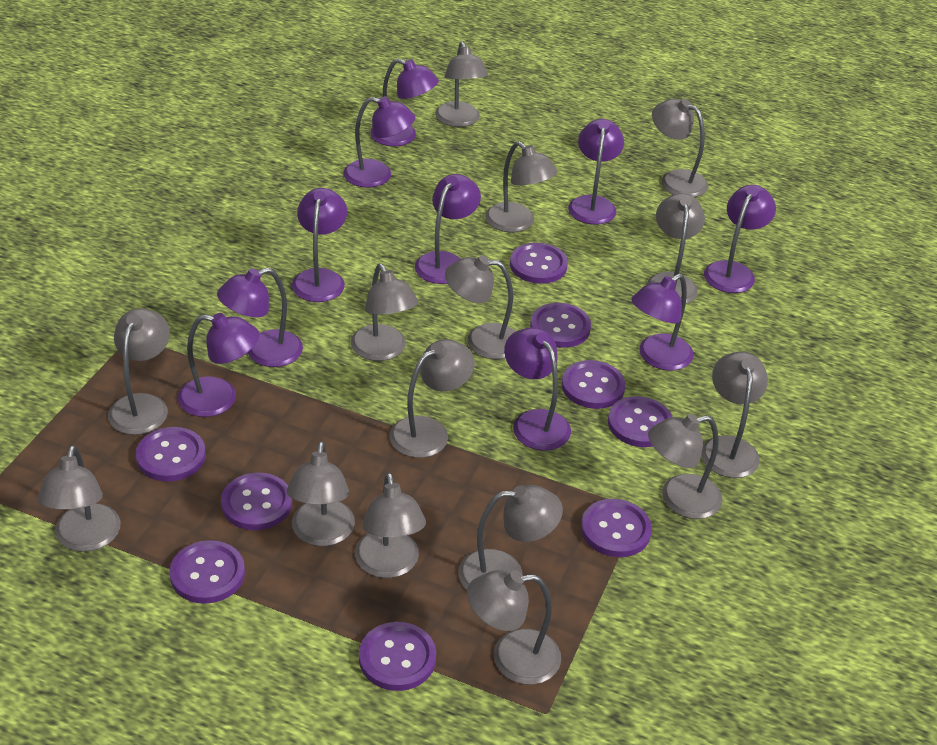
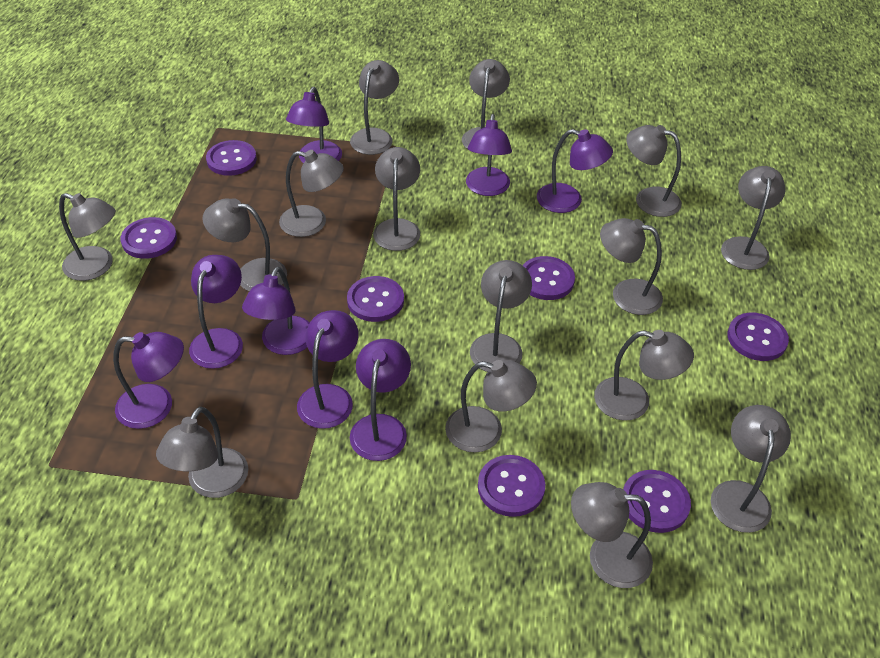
purple button: [136,427,206,482] [170,540,245,604] [221,473,292,530] [359,622,436,691] [510,243,568,284] [530,303,591,348] [562,360,625,409] [581,499,652,557] [608,396,672,447] = 9 -> [120,217,177,259] [206,140,257,176] [347,276,404,322] [478,455,545,517] [523,256,575,300] [623,470,691,533] [727,313,789,361] = 7
purple lamp: [177,313,259,417] [217,268,303,367] [292,188,347,302] [343,96,415,188] [370,58,439,147] [415,174,481,284] [504,327,571,451] [568,119,624,225] [631,274,694,371] [704,185,776,293] = 10 -> [113,332,184,429] [189,255,243,369] [242,267,310,355] [286,87,342,163] [297,310,358,429] [350,339,411,461] [466,114,512,196] [537,129,613,213] = 8

